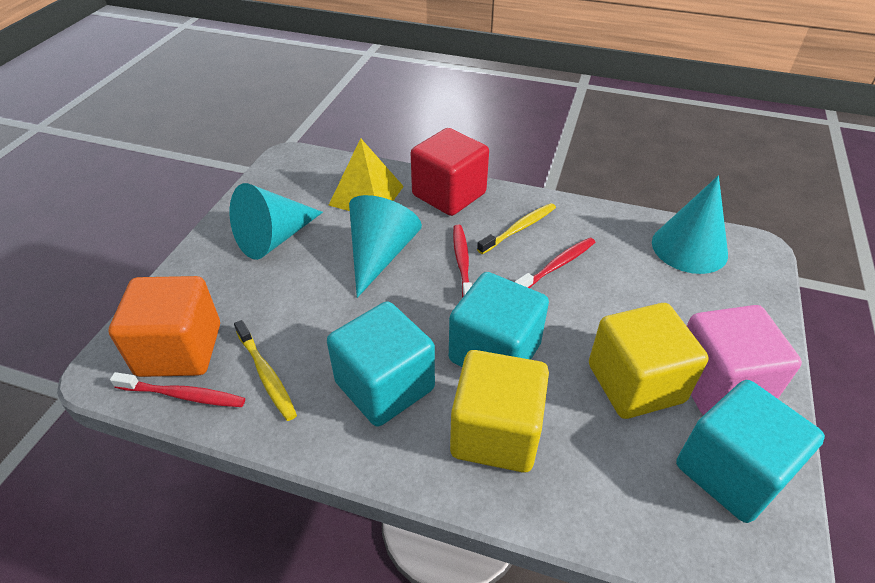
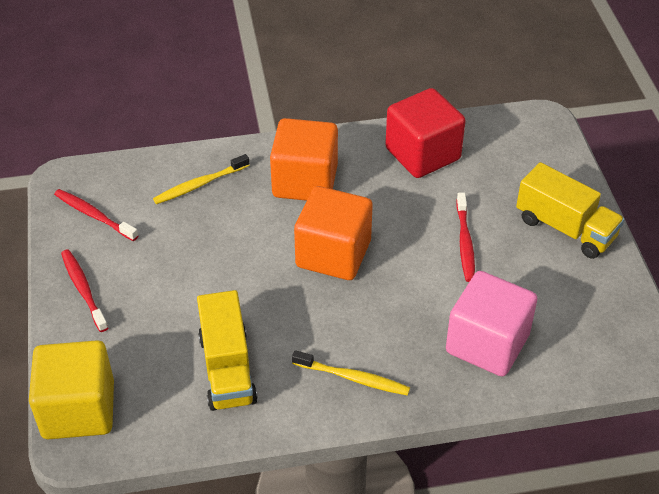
orange cube: [108,276,220,377] = 1 -> [270,118,338,201] [294,186,373,280] = 2
turquoise cone: [230,183,323,260] [349,195,422,298] [652,175,728,274] = 3 -> none = 0
turquoise cube: [327,301,435,427] [449,272,549,367] [676,380,825,523] = 3 -> none = 0
yellow cube: [450,350,549,473] [589,303,709,419] = 2 -> [29,340,114,439] = 1
yellow pyramid: [328,138,404,211] = 1 -> none = 0
yellow truck: none = 0 -> [197,290,258,411] [516,162,625,259] = 2

